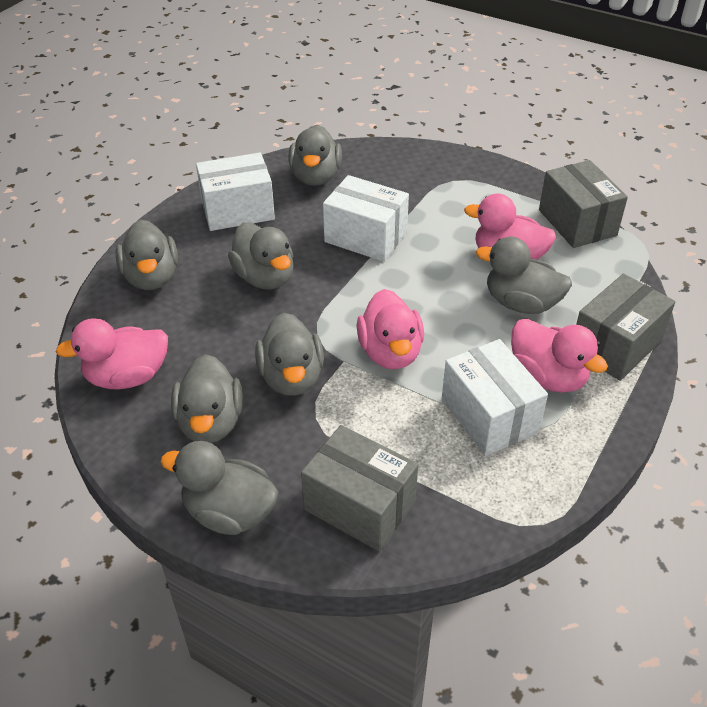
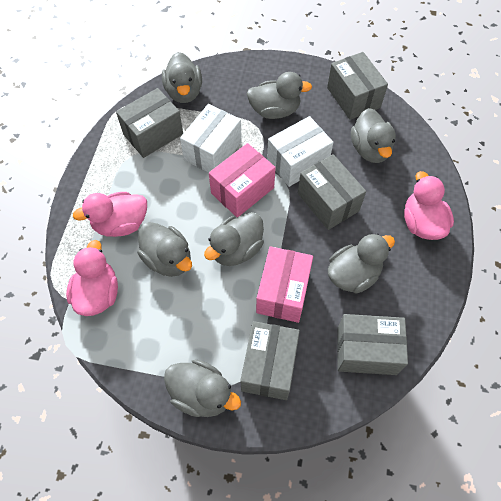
grey box: [301,425,418,551] [539,160,628,248] [576,274,675,381] = 3 -> [116,88,183,158] [240,321,300,400] [298,154,366,230] [327,52,388,120] [337,314,408,375] = 5
pink box: none = 0 -> [209,143,276,217] [256,246,313,323] = 2
pink duck: [56,318,168,389] [356,289,424,369] [464,193,556,260] [511,319,608,393] = 4 -> [66,240,118,316] [73,192,147,237] [404,171,454,240] = 3
white box: [196,153,275,231] [323,175,409,262] [442,339,548,456] = 3 -> [180,104,242,173] [267,116,333,187] = 2

